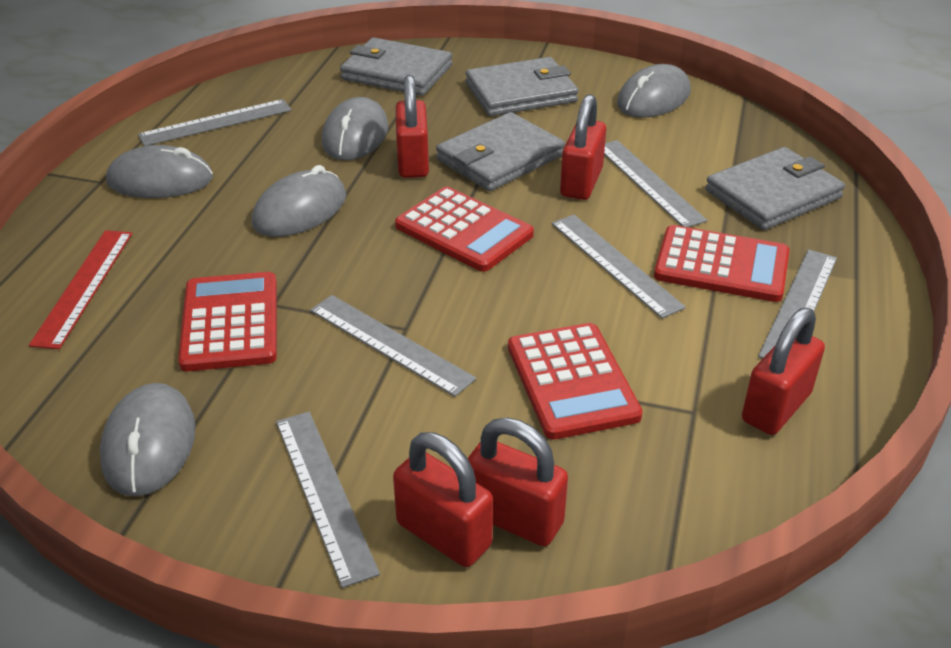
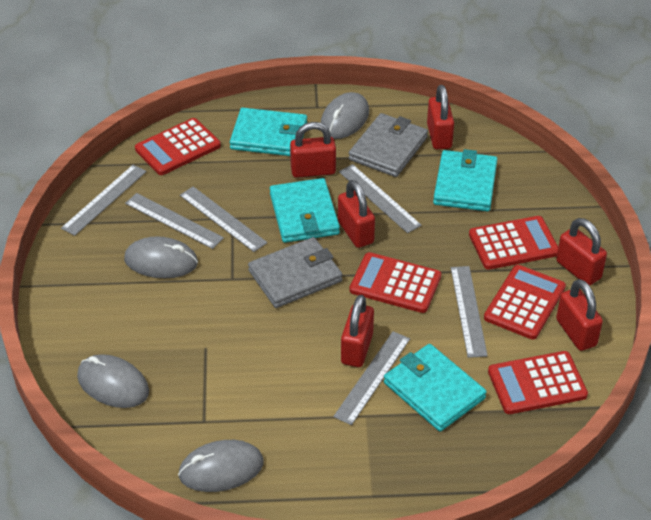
grey mouse: [100,383,196,496] [106,145,213,198] [251,165,346,237] [321,97,388,160] [617,64,691,118] = 5 -> [77,354,149,408] [124,236,198,278] [178,440,264,492] [321,92,369,139] = 4
grey wallet: [340,37,453,96] [436,112,565,191] [465,57,579,116] [705,147,845,230] = 4 -> [248,237,343,308] [349,113,428,177] = 2
red calculator: [178,272,277,371] [395,186,534,272] [508,323,643,440] [654,225,790,302] = 4 -> [135,118,221,175] [349,252,441,313] [469,216,558,270] [484,265,566,340] [488,351,588,414] = 5
red padlock: [393,432,493,567] [395,75,429,178] [468,418,568,546] [560,94,606,200] [742,308,825,435] = 5 -> [290,122,336,178] [338,180,375,248] [341,295,374,367] [427,85,454,149] [556,218,607,285] [556,279,603,351] = 6
red ruler: [29,230,132,349] = 1 -> none = 0
turquoise wallet: none = 0 -> [230,108,307,156] [270,178,340,243] [384,344,487,432] [433,149,497,211] = 4

